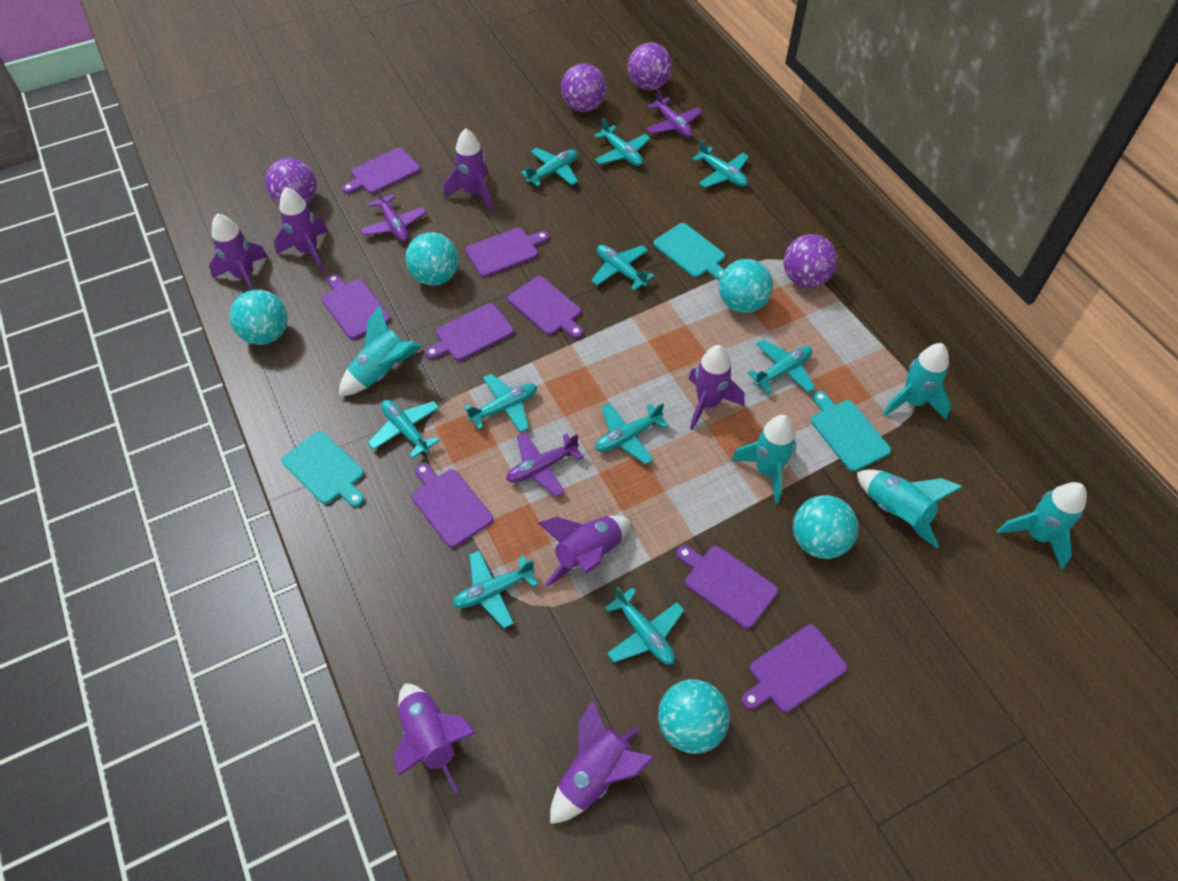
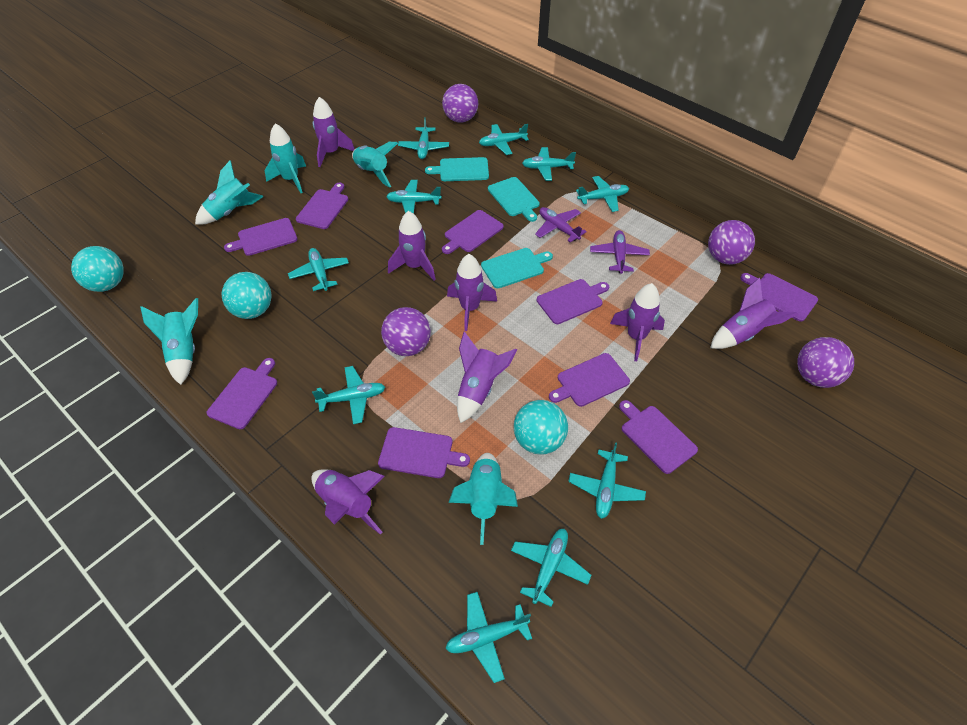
purple cutting board: [322,274,390,339] [342,148,420,194] [412,463,493,548] [425,303,514,361] [465,228,549,277] [508,276,583,338] [676,545,778,629] [742,625,847,713] = 8 -> [207,358,277,429] [224,218,298,256] [296,183,348,229] [378,427,470,478] [442,210,504,254] [537,279,609,324] [549,353,630,407] [619,400,698,474] [740,273,818,322] = 9
purple plane: [360,186,427,242] [506,432,583,497] [646,89,702,138] = 3 -> [535,207,587,242] [590,230,650,274] = 2
turquoise ball: [230,290,288,345] [405,232,459,286] [658,679,730,754] [719,259,773,313] [793,495,858,559] = 5 -> [71,246,124,292] [222,272,271,319] [514,400,568,455] = 3

